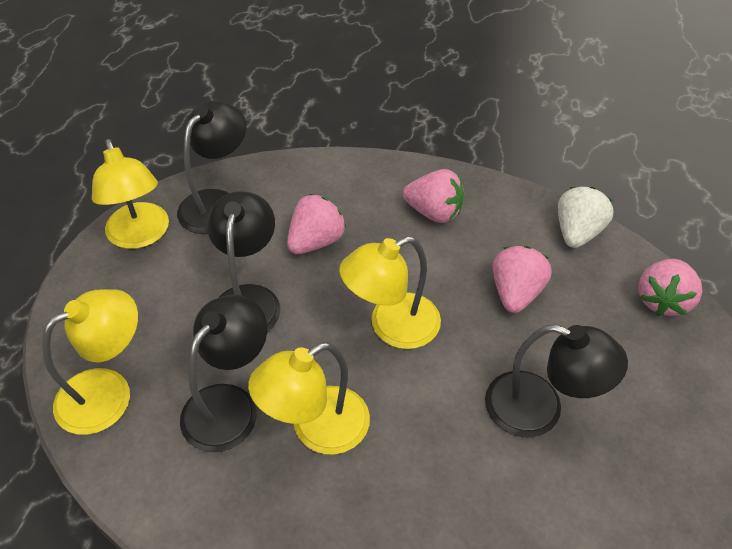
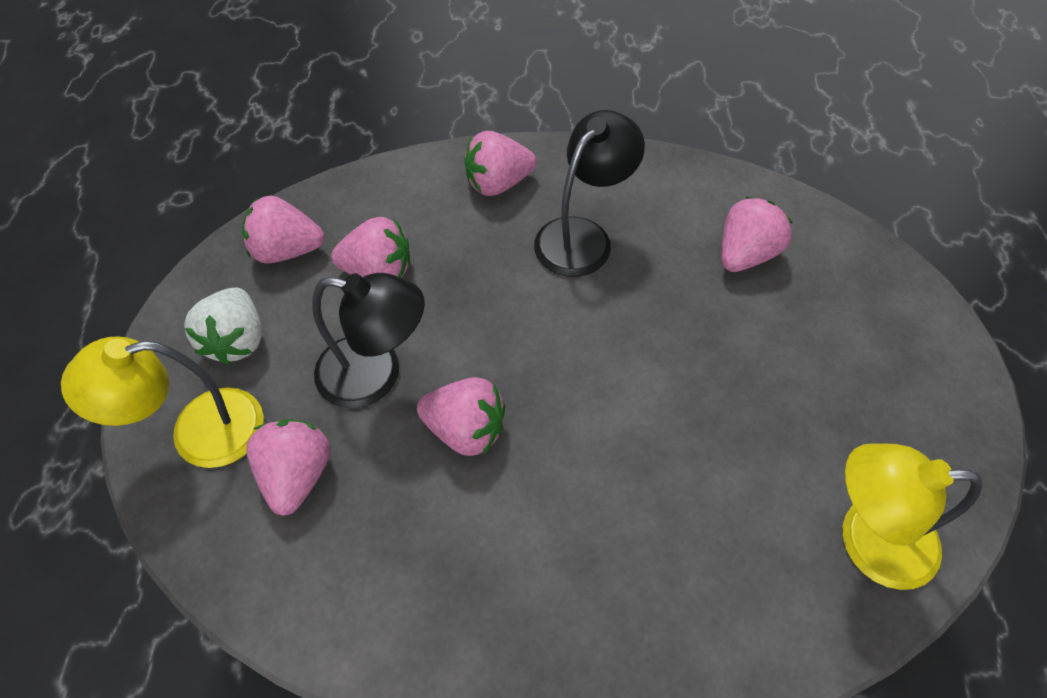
black lamp: [177,100,246,234] [180,295,267,452] [207,191,280,332] [485,325,628,437] = 4 -> [312,273,425,408] [534,110,645,277] = 2
pink strawberry: [287,194,346,254] [403,169,464,223] [493,246,552,313] [638,259,702,316] = 4 -> [242,195,324,263] [246,419,331,516] [331,217,410,278] [417,377,505,456] [464,131,536,196] [721,197,793,272] = 6
yellow lamp: [42,289,138,435] [92,139,169,249] [248,342,370,455] [339,236,441,349] = 4 -> [61,336,264,468] [843,443,983,590] = 2

